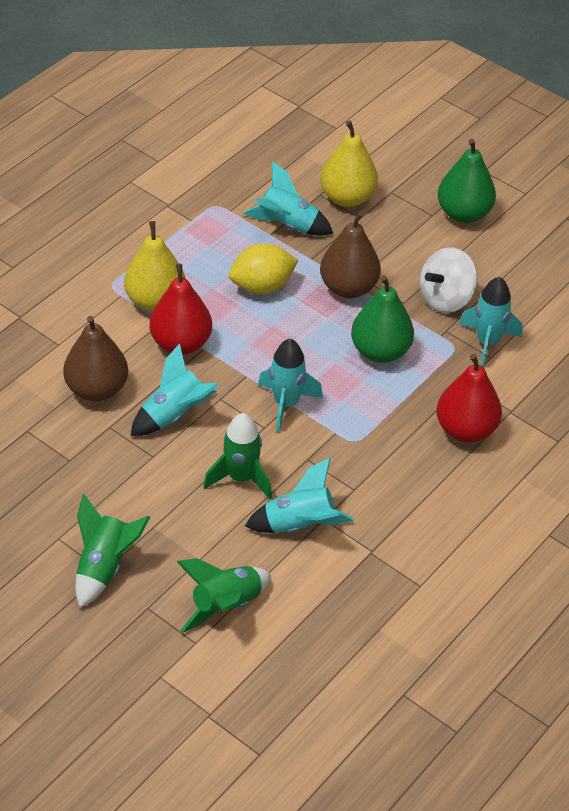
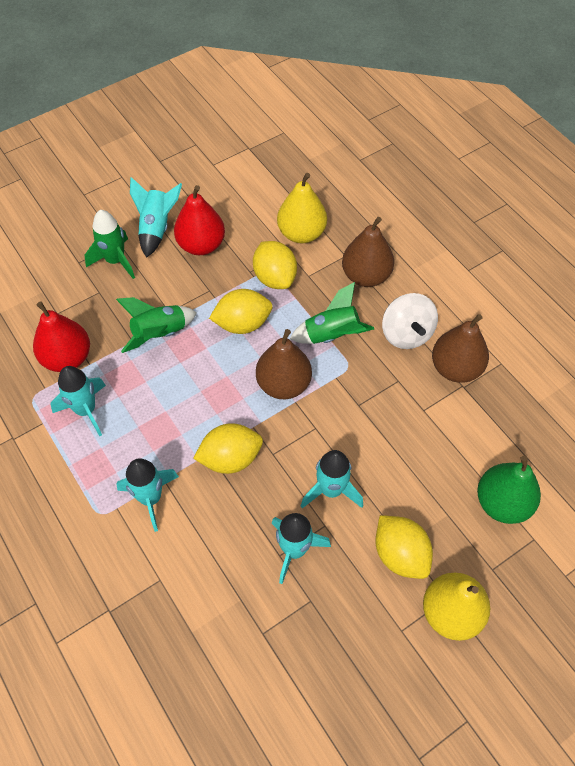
brown pear: [63,316,128,401] [320,211,381,298] = 2 -> [256,329,312,399] [342,217,394,287] [432,314,489,383] = 3
green pear: [351,275,414,363] [438,139,496,223] = 2 -> [477,456,541,524] = 1
yellow lemon: [229,243,298,294] = 1 -> [193,423,263,474] [209,289,273,334] [253,241,297,289] [376,515,433,579] = 4

